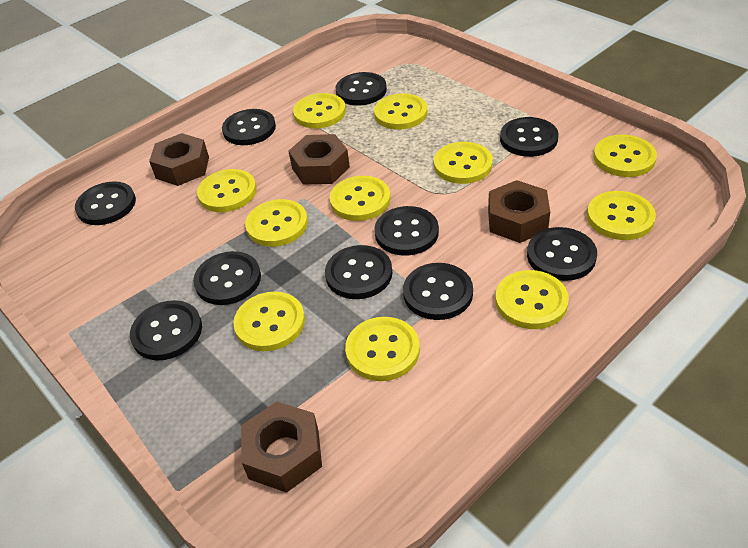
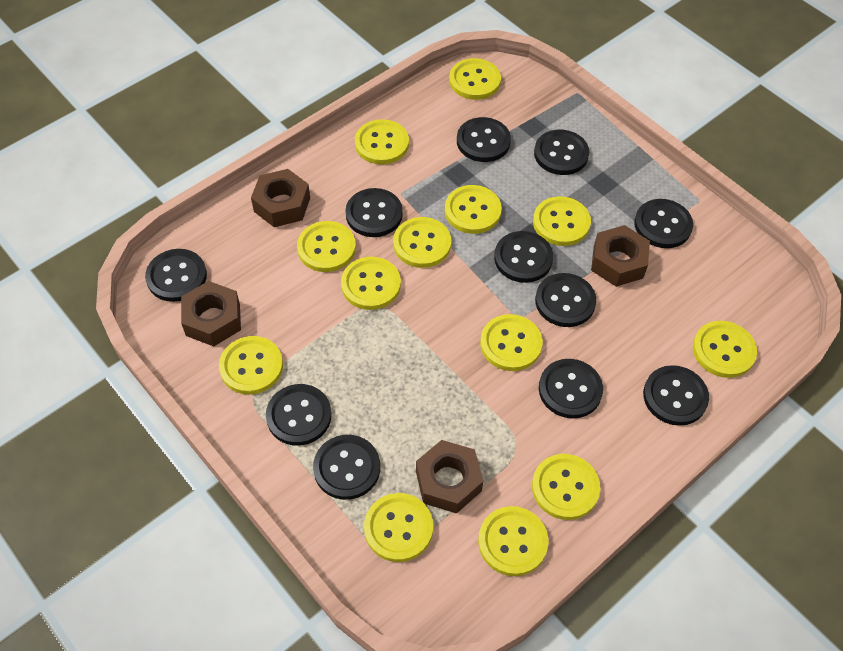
black button: [75,181,136,225] [130,300,202,360] [193,251,261,305] [222,109,276,145] [325,245,392,299] [336,72,387,106] [374,206,439,256] [403,263,473,320] [500,117,558,157] [527,227,597,281] = 10 -> [145,249,207,302] [266,384,332,446] [313,435,380,500] [345,188,403,237] [457,117,511,162] [494,231,553,283] [534,130,589,175] [535,273,596,327] [539,359,603,418] [634,199,693,248] [643,365,709,426] = 11
yellow button: [197,169,257,212] [233,292,305,351] [245,199,308,247] [293,93,346,128] [330,176,390,221] [345,317,420,381] [374,93,427,130] [434,142,493,184] [495,270,569,329] [587,191,656,240] [594,135,657,177] = 11 -> [219,336,283,395] [297,221,356,272] [341,257,401,310] [355,119,409,165] [364,493,433,562] [393,217,451,268] [445,185,502,234] [449,58,501,100] [478,506,548,576] [480,314,543,371] [532,454,600,520] [533,196,591,246] [693,321,757,378] = 13

